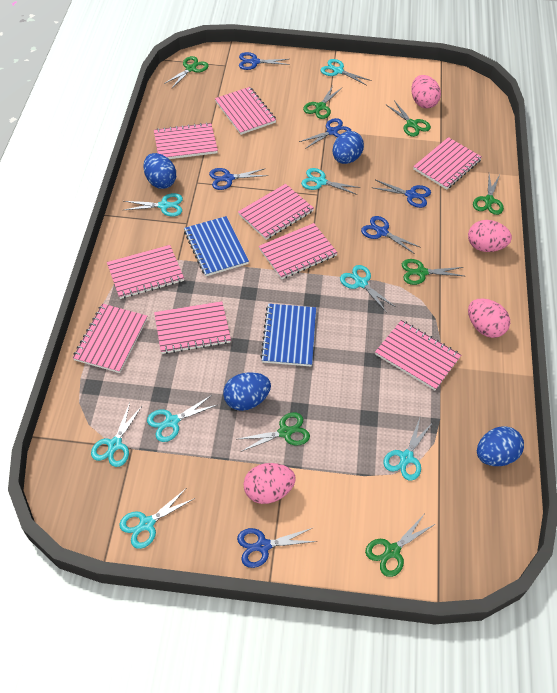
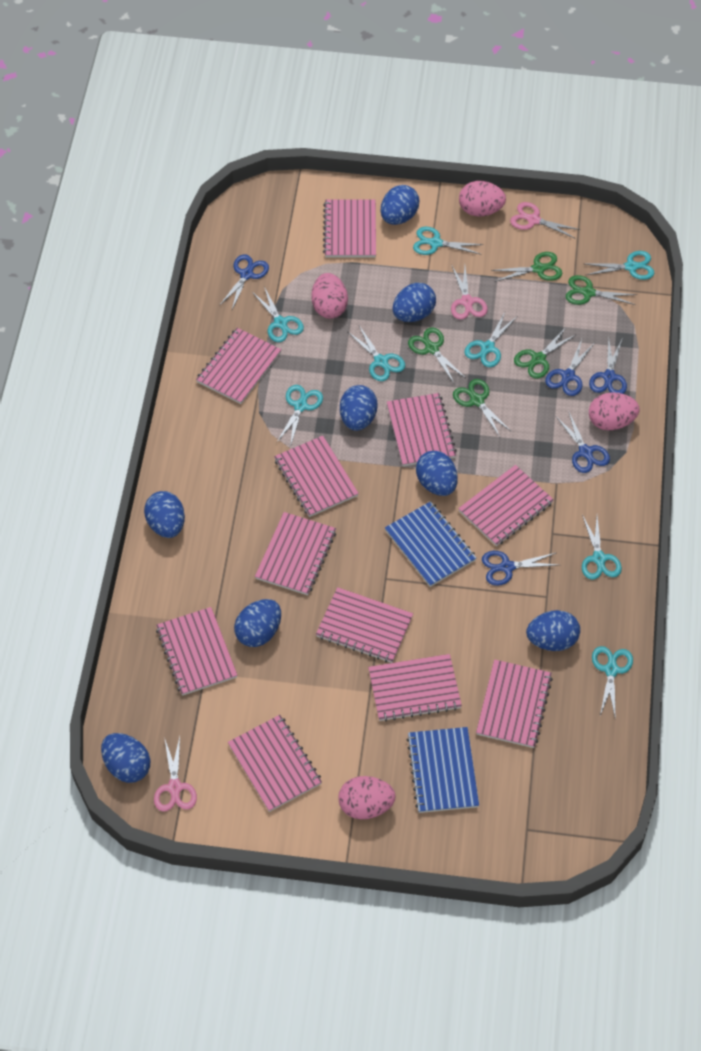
blue egg: [143,153,176,189] [223,372,271,411] [332,131,364,164] [477,426,524,466] = 4 -> [101,733,150,783] [144,491,185,538] [234,599,281,647] [340,385,378,431] [381,185,420,225] [392,283,436,322] [416,451,458,496] [526,610,580,651] = 8
blue scissors: [209,168,268,190] [237,527,317,568] [239,52,290,70] [299,118,351,149] [361,216,421,254] [371,180,431,208] = 6 -> [219,255,269,309] [482,551,558,586] [545,339,594,396] [556,410,610,473] [589,336,627,394] = 5
green scissors: [164,56,209,88] [238,412,310,452] [303,86,342,119] [365,515,435,577] [386,101,431,137] [402,259,464,285] [473,174,504,215] = 7 -> [408,327,465,383] [453,379,512,437] [491,252,562,282] [514,329,577,379] [566,275,637,305] = 5
pink notebook: [73,304,147,373] [107,245,184,299] [154,122,218,159] [154,301,231,354] [215,87,276,135] [238,184,314,240] [259,223,338,279] [375,320,461,390] [413,137,482,190] = 9 -> [156,607,237,696] [196,328,281,404] [228,715,322,812] [255,512,336,595] [274,436,359,517] [316,587,413,663] [323,199,376,258] [368,654,462,722] [387,393,457,466] [458,465,554,546] [476,659,553,748] = 11
pink scissors: none = 0 -> [154,737,197,812] [451,266,488,320] [510,202,580,238] = 3

